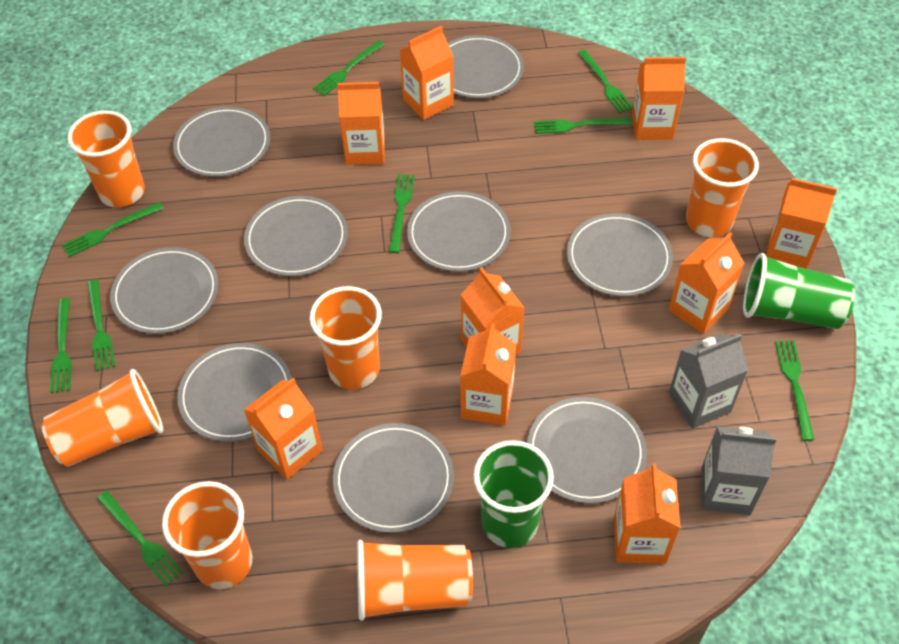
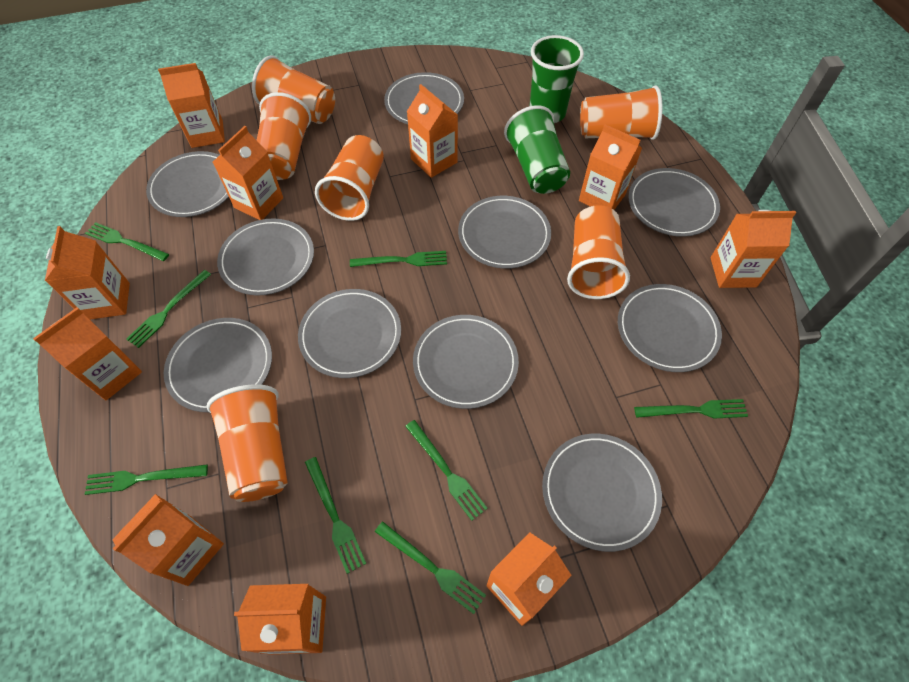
green fork: [50,298,72,393] [62,202,164,257] [87,280,115,371] [97,491,184,586] [313,40,385,96] [389,174,415,253] [534,118,632,134] [578,50,633,114] [775,341,815,441] = 9 -> [85,222,169,261] [85,464,208,495] [126,270,211,348] [305,457,367,574] [350,251,447,267] [375,521,486,614] [405,420,488,521] [634,399,748,419] = 8
grey carton: [669,334,748,429] [701,426,777,515] = 2 -> none = 0
grey plate: [110,247,219,334] [173,106,270,177] [177,343,292,442] [244,196,348,276] [333,423,454,533] [407,191,510,272] [448,35,524,98] [527,397,647,504] [567,213,673,296] = 9 -> [146,151,229,217] [164,318,272,412] [217,219,314,295] [298,289,401,378] [384,72,464,124] [413,315,519,409] [458,196,551,269] [542,434,662,552] [618,284,722,372] [628,168,720,237] = 10
orange carton: [244,378,323,479] [337,82,385,165] [400,26,454,120] [460,323,516,426] [461,267,525,354] [614,464,681,564] [632,57,686,140] [669,232,744,334] [766,178,837,269] = 9 -> [33,307,142,400] [45,226,130,320] [112,494,224,586] [158,63,225,148] [213,126,283,220] [234,584,326,655] [407,84,458,178] [486,532,572,626] [579,124,642,210] [710,210,796,288] = 10

